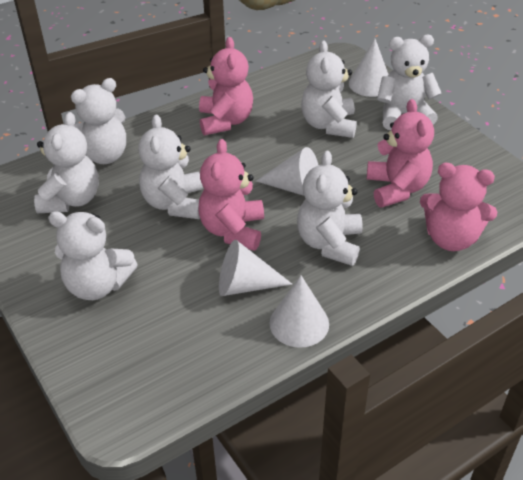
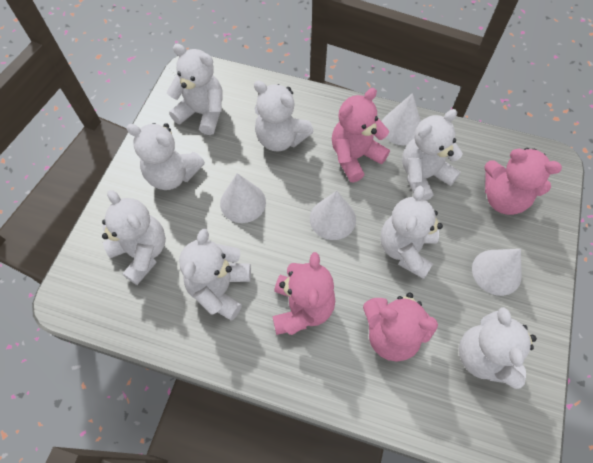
white teddy bear: [34,112,99,213] [48,211,138,300] [71,78,126,164] [138,115,203,219] [297,151,363,266] [301,41,357,138] [377,35,442,130] = 7 -> [102,190,166,285] [126,123,205,190] [167,44,223,135] [179,228,251,321] [254,81,314,152] [380,186,443,279] [402,109,463,201] [459,307,537,389] = 8

